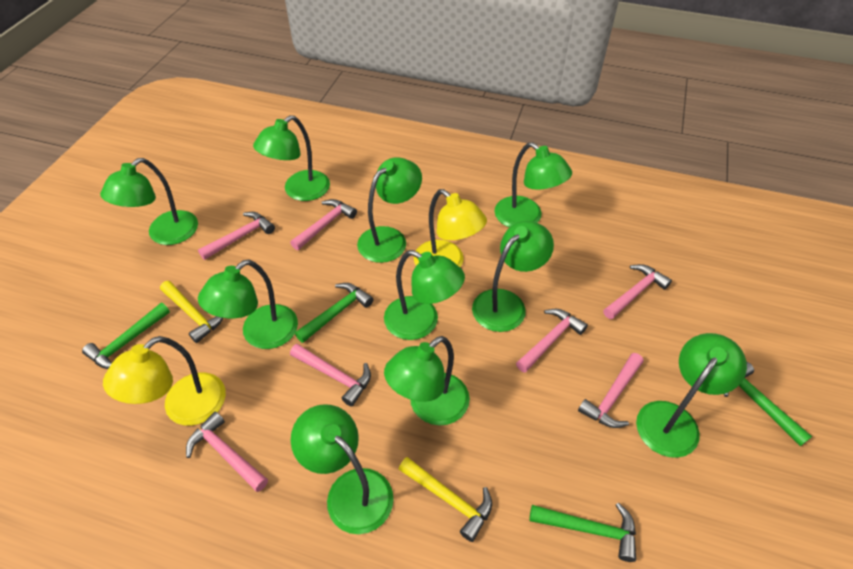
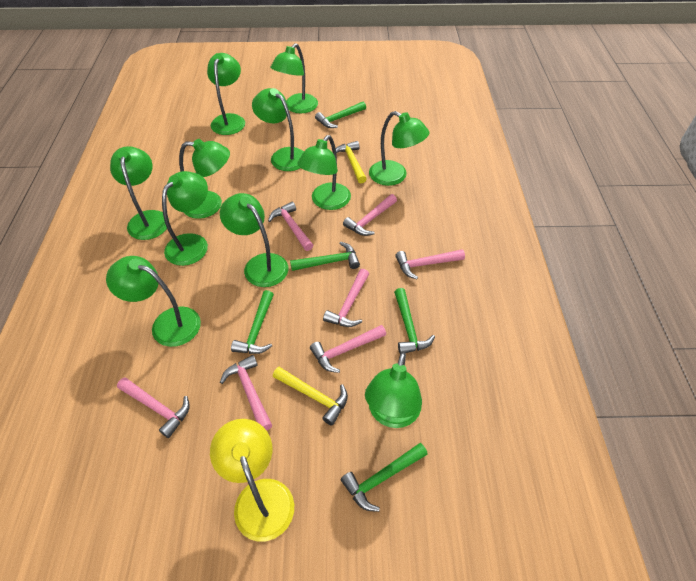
green hammer: [82,303,170,369] [295,283,373,343] [529,503,636,562] [724,362,812,446] = 4 -> [231,290,274,354] [290,242,360,271] [315,102,366,128] [341,443,428,512] [394,288,435,353] = 5
green lamp: [100,158,198,245] [198,259,298,349] [253,115,330,201] [291,404,394,534] [357,157,422,263] [384,250,465,340] [384,336,470,426] [472,221,554,332] [494,142,572,227] [636,333,747,458] = 10 -> [106,256,201,347] [110,146,169,240] [162,171,208,266] [179,139,230,219] [207,53,245,135] [220,193,289,287] [252,88,304,171] [271,43,318,113] [297,135,351,210] [365,352,422,428] [369,111,429,186] = 11
yellow lamp: [103,336,226,426] [414,189,487,268] = 2 -> [210,419,294,542] = 1

